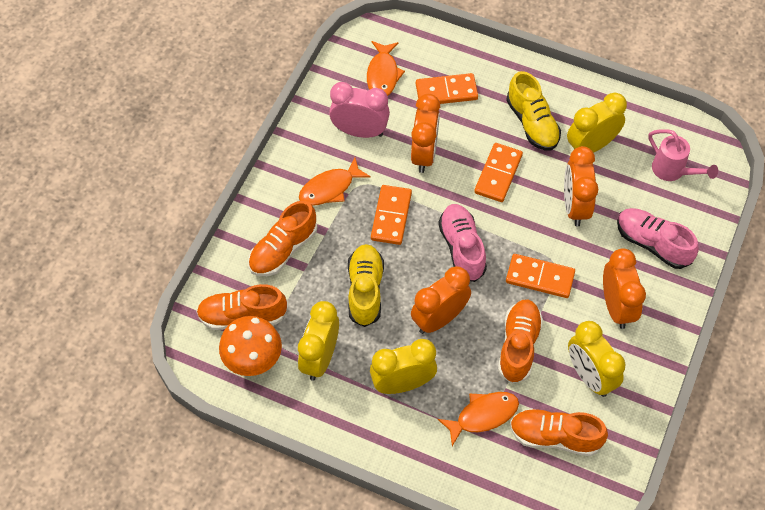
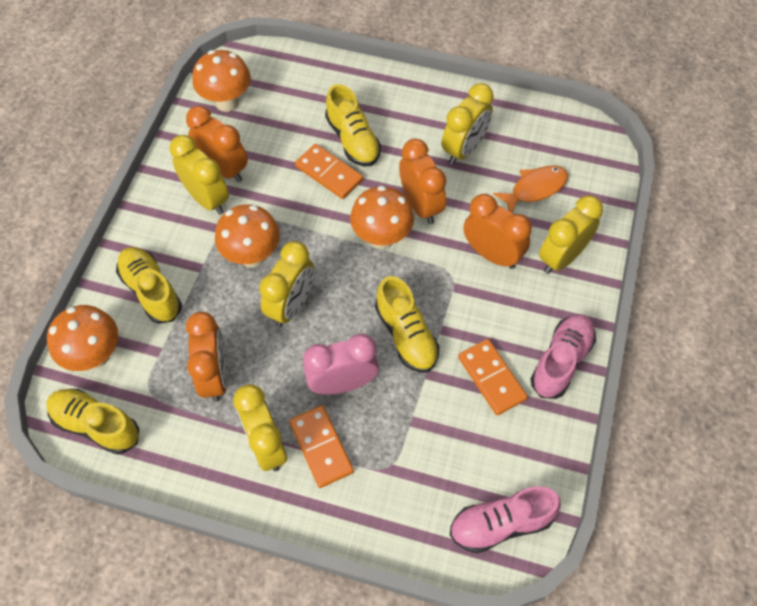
orange domino: [371,185,412,245] [416,73,478,104] [474,143,523,202] [506,254,575,298] = 4 -> [289,405,354,488] [295,144,363,199] [458,339,528,415] = 3
orange fish: [299,158,371,206] [367,41,405,96] [437,392,519,446] = 3 -> [493,166,568,213] = 1
orange mushroom: [219,316,282,376] = 1 -> [47,305,118,371] [192,50,251,112] [215,204,280,267] [350,186,414,249] = 4
orange shoe: [196,284,287,330] [248,201,317,276] [498,300,543,384] [510,408,608,456] = 4 -> none = 0
pink watering can: [648,129,718,181] = 1 -> none = 0
yellow clock: [298,301,339,381] [370,339,437,394] [567,93,627,153] [568,321,626,397] = 4 -> [169,135,229,215] [233,384,287,471] [259,241,314,327] [442,83,494,165] [539,195,603,274] = 5
yellow shoe: [348,244,384,327] [506,71,561,151] = 2 -> [46,389,139,454] [116,247,182,324] [325,84,381,166] [375,276,440,373] = 4

